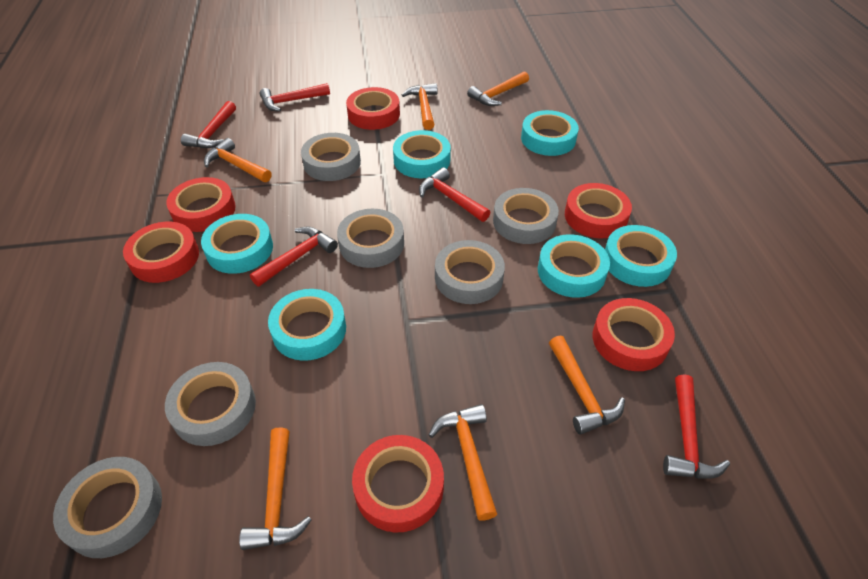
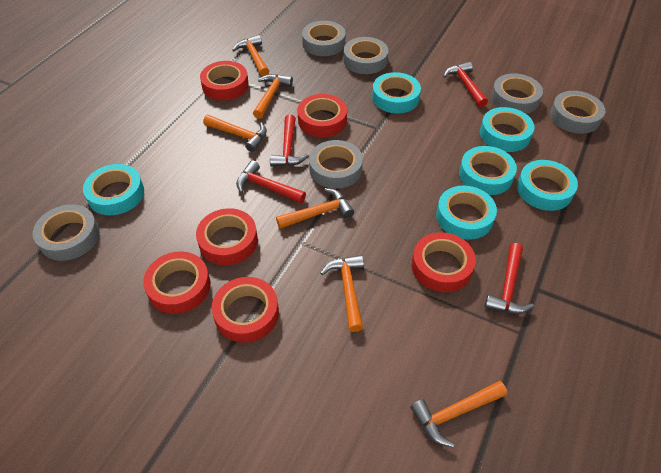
red hammer: [181,101,236,148] [250,227,338,287] [260,83,330,112] [419,167,491,222] [663,374,730,479] = 5 -> [236,160,306,203] [270,114,309,167] [443,62,488,107] [485,243,534,314] = 4

